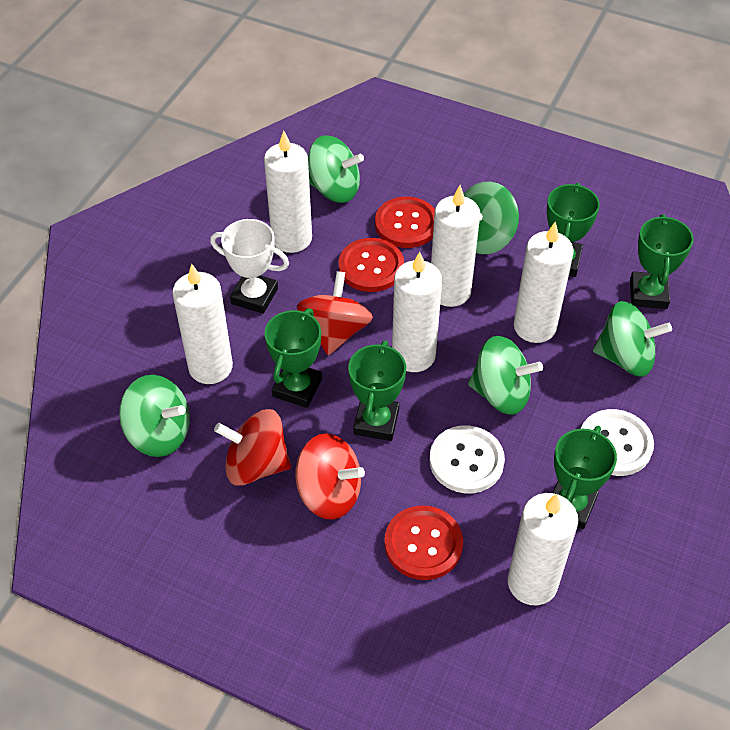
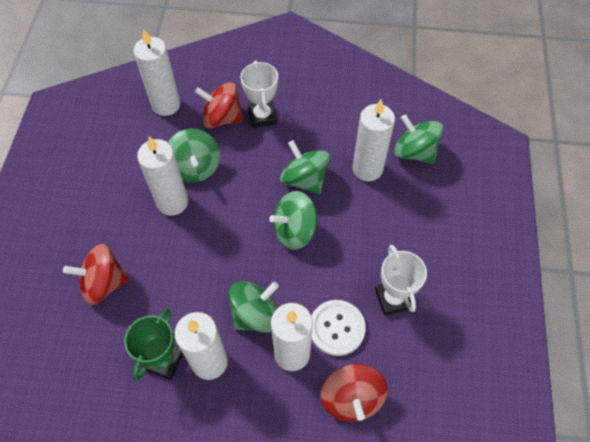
green trophy: [264,308,322,408] [348,341,406,441] [547,183,600,277] [553,426,617,530] [630,214,694,309] = 5 -> [124,308,183,381] = 1
red button: [339,238,404,292] [375,197,435,248] [384,505,463,580] = 3 -> none = 0
white button: [429,425,505,493] [581,409,654,476] = 2 -> [311,300,366,356] = 1
white candle: [172,264,233,384] [264,131,312,253] [392,252,442,372] [431,185,480,307] [508,493,578,605] [514,221,574,343] = 6 -> [133,29,180,116] [137,136,188,216] [175,312,228,380] [271,303,313,371] [352,99,395,181] = 5
white trophy: [210,219,289,314] = 1 -> [241,60,278,128] [375,245,427,316] = 2

